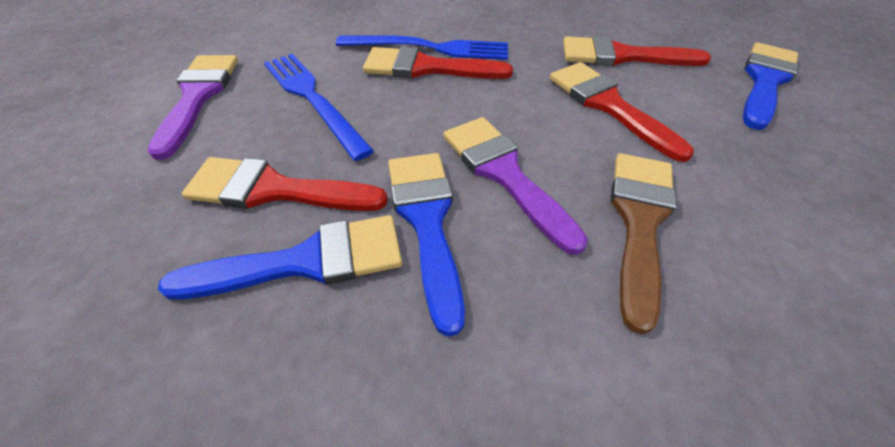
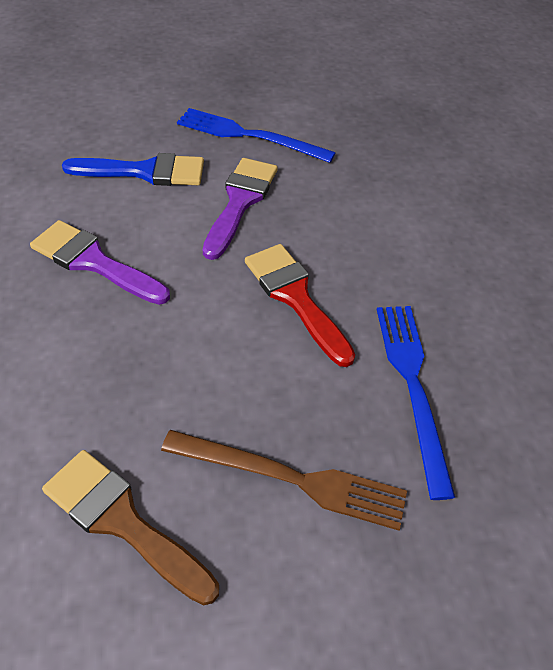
blue brush: [158,215,402,300] [388,153,465,337] [743,42,799,130] = 3 -> [62,153,204,186] = 1
brown fork: none = 0 -> [161,430,407,531] = 1
red brush: [182,157,388,211] [363,47,513,79] [550,62,694,162] [563,36,711,66] = 4 -> [245,244,355,367] = 1

